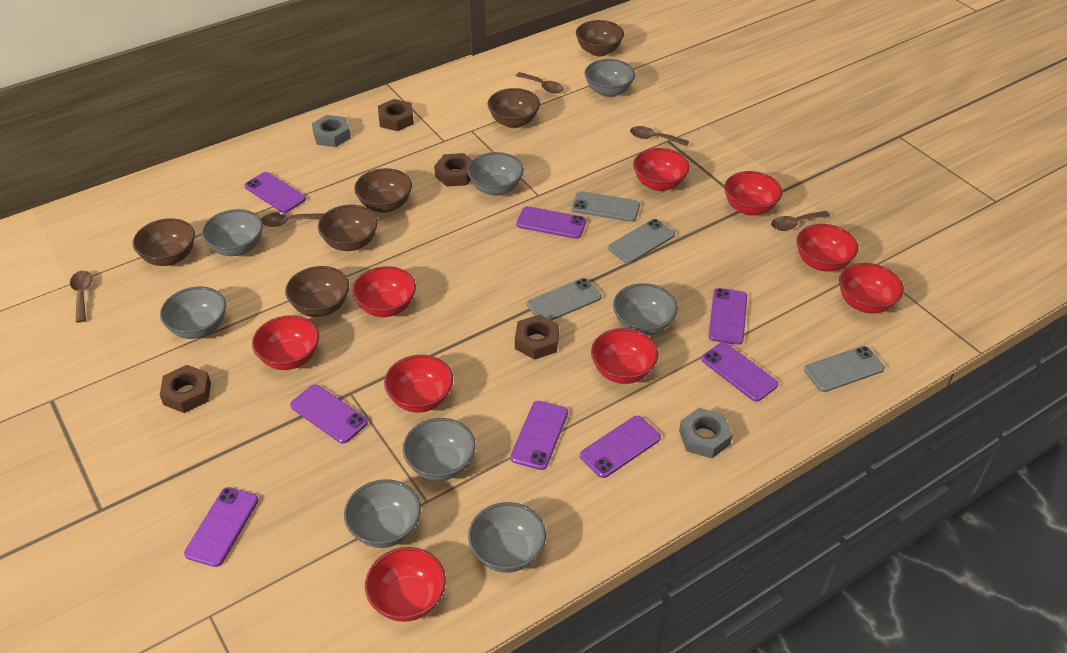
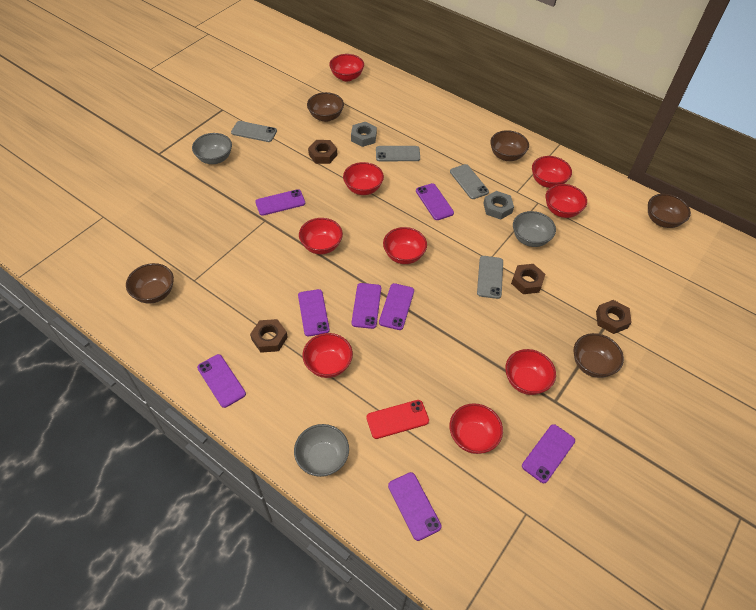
brown bowl: [133,218,195,266] [285,266,349,317] [318,205,378,251] [354,168,412,213] [488,88,540,128] [576,20,624,57] = 6 -> [126,263,174,304] [307,92,344,122] [490,130,529,161] [573,333,624,378] [648,194,691,228] = 5
brown spoon: [70,270,93,323] [261,212,324,227] [516,72,564,93] [630,126,689,146] [771,211,830,231] = 5 -> none = 0
grey bowl: [160,286,226,339] [202,209,263,256] [344,479,421,548] [403,418,476,481] [467,152,524,196] [468,502,546,573] [585,59,635,97] [613,283,678,336] = 8 -> [192,133,232,164] [294,424,349,477] [513,211,556,247] = 3
red phone: none = 0 -> [366,400,429,439] = 1

